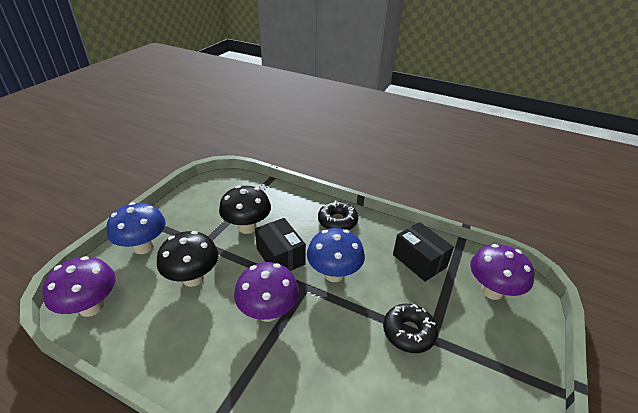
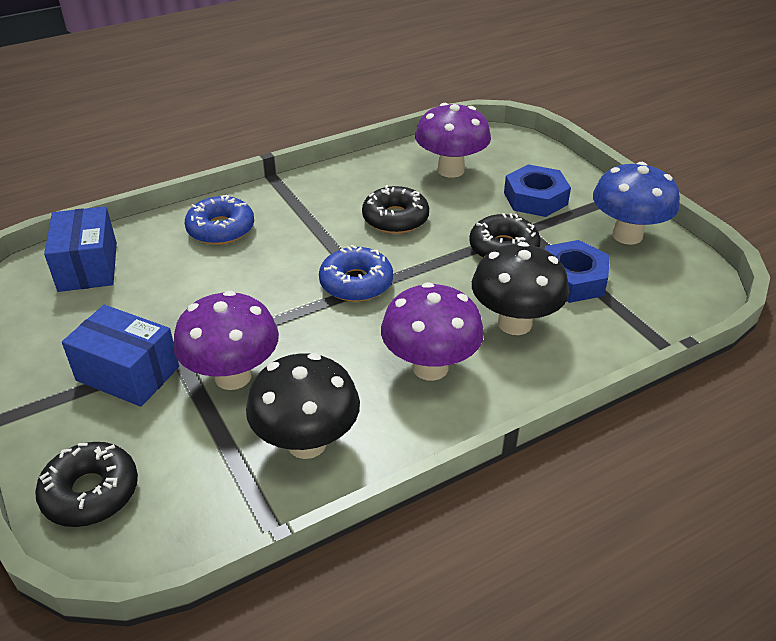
black box: [255,218,306,271] [393,222,454,282] = 2 -> none = 0
black donut: [318,200,358,230] [383,304,438,353] = 2 -> [35,442,138,527] [362,185,429,234] [469,213,541,258] = 3
blue box: none = 0 -> [44,206,117,292] [62,305,179,407] = 2
blue donut: none = 0 -> [185,195,254,245] [319,245,393,302] = 2
blue mushroom: [106,202,165,254] [307,228,365,282] = 2 -> [593,162,680,245] = 1
blue nut: none = 0 -> [504,164,571,217] [545,240,610,303] = 2

